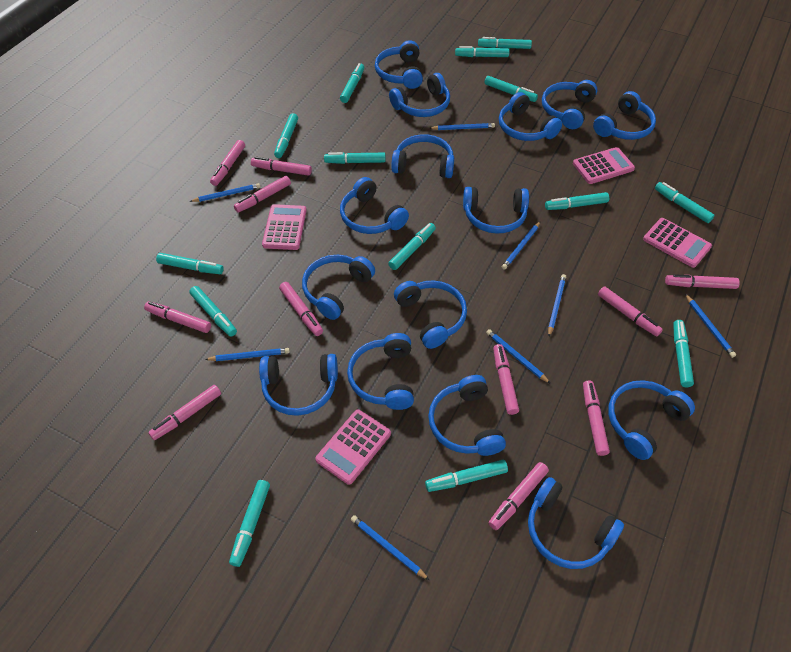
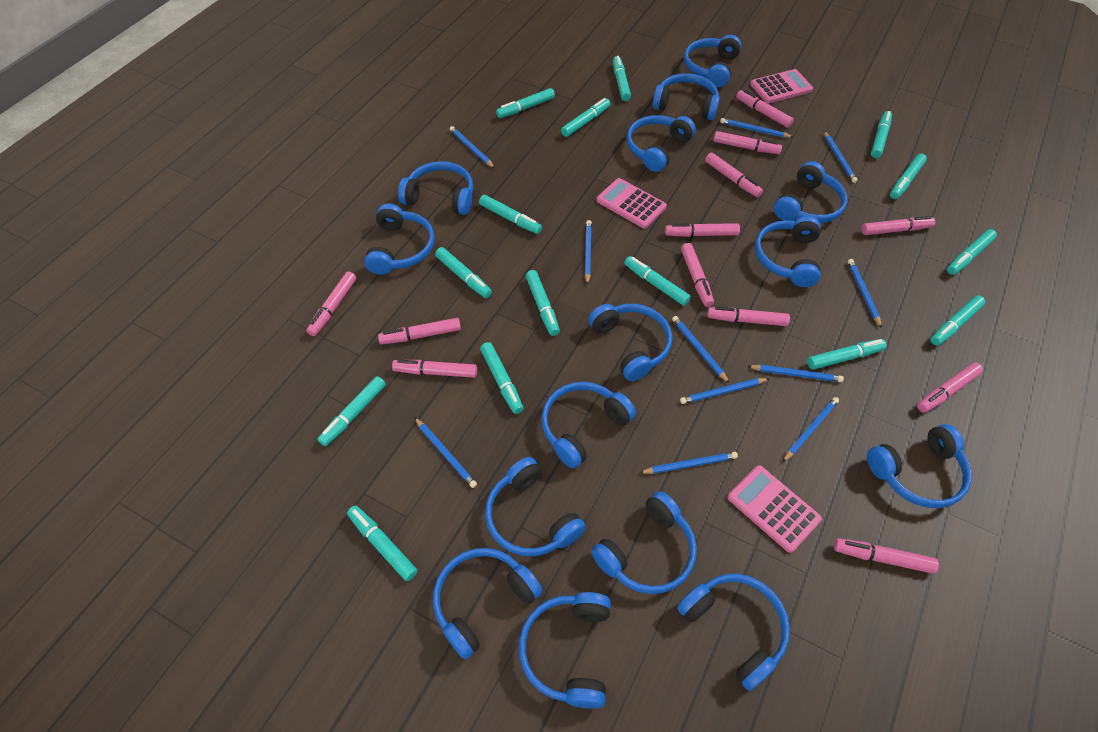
blue pencil: [189,183,261,202] [205,348,290,361] [351,515,429,580] [429,123,495,130] [486,329,551,384] [502,222,540,270] [548,274,566,336] [685,294,736,358] = 8 -> [414,417,477,488] [450,126,495,168] [585,220,592,285] [639,452,738,474] [672,316,730,384] [680,378,769,404] [720,118,793,138] [748,365,844,382] [783,397,839,462] [824,131,858,183] [848,259,882,328] = 11
pink calculator: [262,204,307,250] [315,410,391,485] [573,147,635,184] [643,218,712,268] = 4 -> [596,178,667,228] [727,465,822,553] [750,69,813,103] = 3
pink marker: [144,301,211,333] [148,385,221,440] [210,140,245,186] [234,176,291,213] [251,157,312,176] [279,282,323,336] [489,462,549,530] [493,344,519,415] [583,380,610,456] [598,286,663,336] [665,274,740,289] = 11 -> [306,271,356,336] [378,318,461,344] [392,360,477,378] [665,223,740,237] [681,243,714,307] [705,153,763,197] [707,307,790,326] [713,131,782,154] [736,89,794,128] [834,538,939,574] [861,216,935,235] [917,362,983,413] = 12
turquoise marker: [156,253,224,274] [189,286,237,337] [229,480,270,567] [274,113,298,158] [324,152,385,164] [340,63,364,103] [388,223,436,270] [425,460,508,492] [455,46,510,57] [478,37,532,49] [484,76,538,102] [545,192,609,210] [655,182,714,223] [673,320,694,387] = 14 -> [317,376,386,446] [347,506,418,581] [435,247,492,298] [479,195,542,234] [480,342,524,414] [496,88,555,118] [526,270,560,336] [561,98,611,137] [613,56,631,101] [624,256,691,306] [807,339,887,370] [871,111,892,158] [890,154,927,199] [930,295,985,346] [947,229,997,275] = 15

